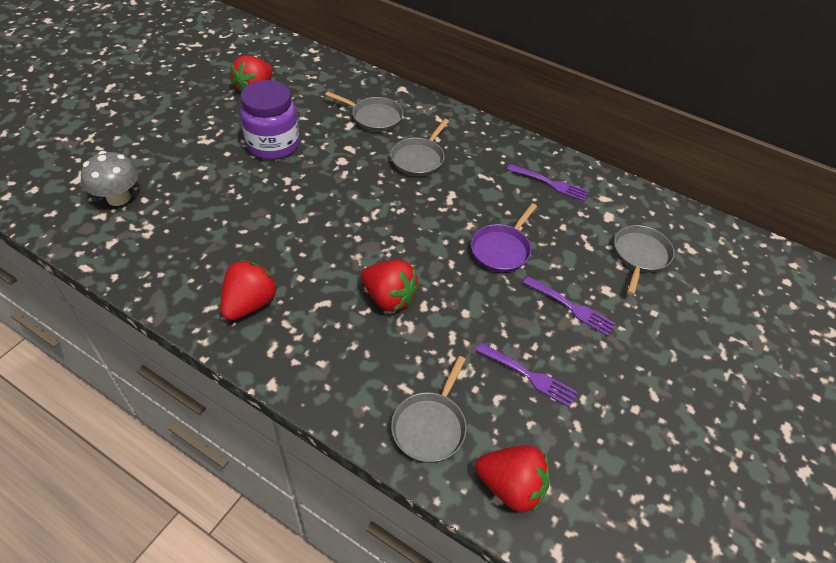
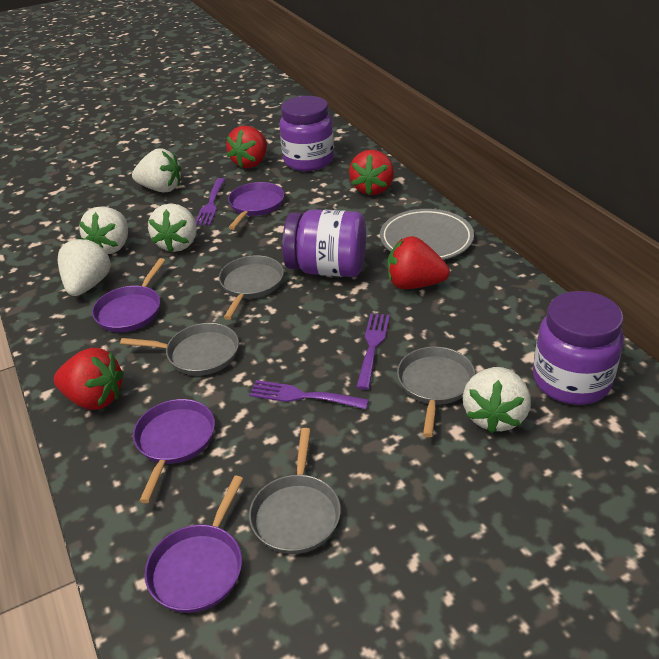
grey mushroom: [81,151,138,206] = 1 -> none = 0
grey plate: none = 0 -> [380,209,474,260] = 1
purple jar: [240,80,299,160] = 1 -> [279,96,334,171] [282,209,366,277] [533,291,624,405] = 3
purple pan: [471,203,537,272] = 1 -> [92,258,165,332] [133,399,215,503] [145,476,243,613] [228,182,284,230] = 4
white strawberry: none = 0 -> [58,237,111,296] [79,206,128,254] [132,149,182,192] [148,203,197,253] [463,367,531,434] = 5

